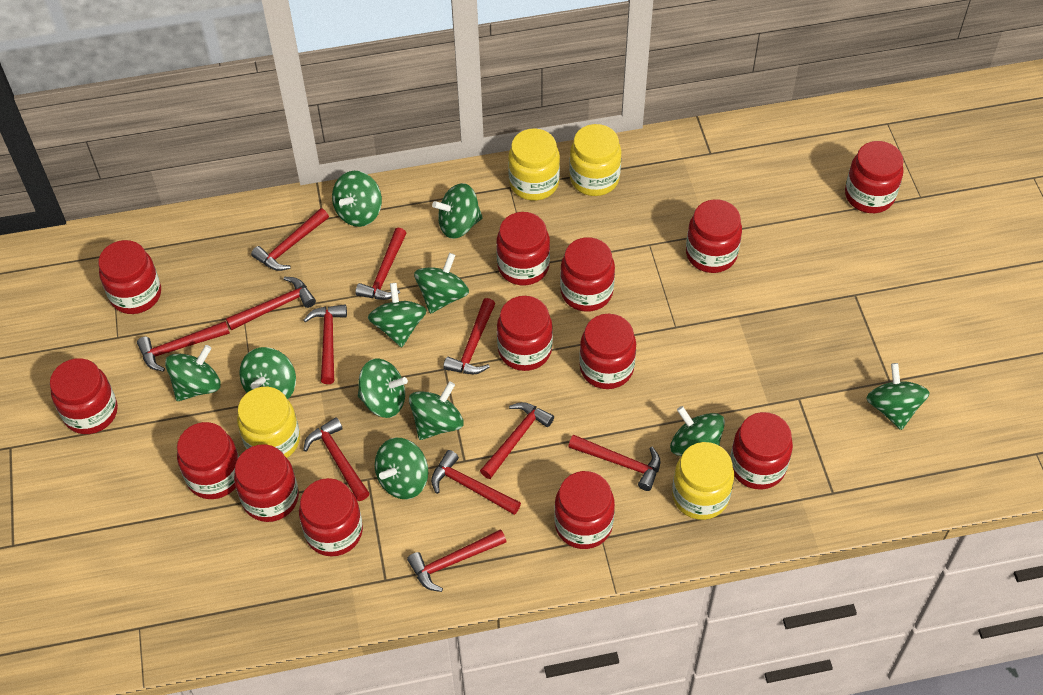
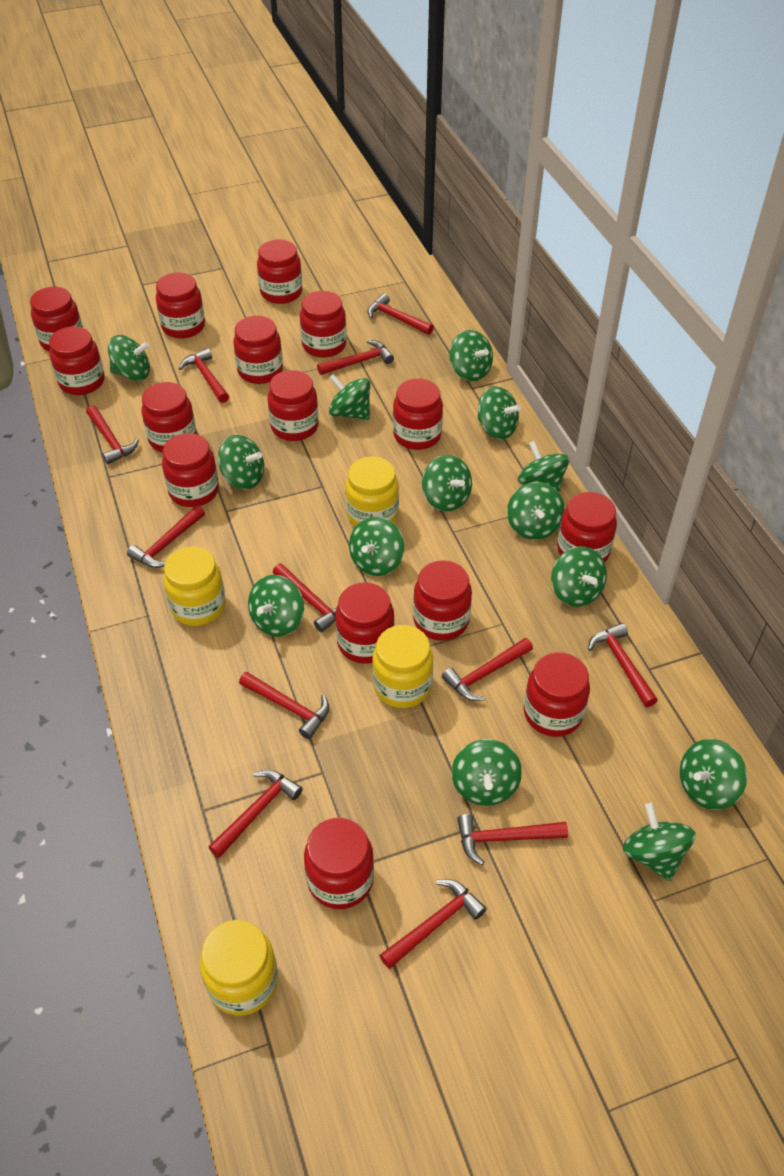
green spinning top: [165,345,221,401] [239,347,296,399] [332,171,382,227] [358,358,408,418] [368,283,427,348] [375,438,428,499] [409,381,464,440] [414,253,469,314] [432,183,483,239] [670,406,725,456] [866,363,929,430] = 11 -> [108,335,150,381] [218,435,264,489] [248,575,304,637] [329,374,370,420] [349,517,404,576] [422,455,472,512] [449,330,493,381] [452,739,522,806] [477,386,521,439] [507,482,565,540] [518,441,570,492] [551,546,607,607] [623,803,696,881] [680,739,747,810] = 14
red hammer: [137,321,230,372] [226,277,316,330] [251,208,329,271] [303,304,347,384] [303,417,370,501] [355,228,407,300] [407,529,506,592] [431,450,521,515] [443,298,495,374] [480,402,554,479] [568,435,660,491] = 11 -> [86,405,139,464] [127,505,205,568] [179,348,229,403] [208,770,303,858] [239,672,329,739] [273,564,337,632] [317,340,394,375] [367,293,434,335] [379,879,487,969] [442,638,533,701] [457,814,568,865] [588,623,658,707] = 12
red jar: [50,358,118,434] [98,240,161,314] [177,422,239,499] [234,444,299,522] [299,478,363,557] [496,212,550,285] [497,296,553,371] [554,471,615,549] [560,237,615,312] [579,314,636,389] [686,199,742,273] [730,412,793,490] [845,141,904,213] = 13 -> [30,287,83,352] [49,326,105,395] [141,382,197,453] [156,273,205,339] [162,433,219,507] [233,316,283,384] [257,240,302,304] [267,370,319,441] [300,291,347,358] [304,818,374,909] [335,582,395,664] [393,379,443,450] [413,560,472,641] [524,652,590,737] [557,492,617,562] = 15

